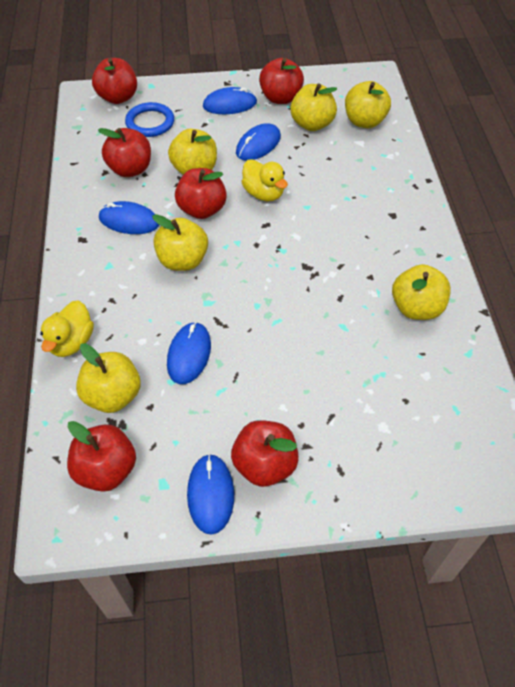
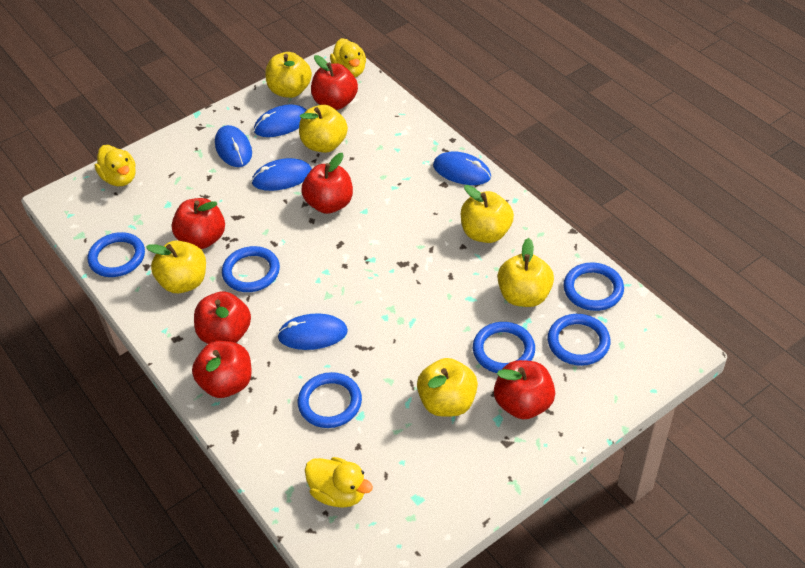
blue ring: [125,102,174,137] = 1 -> [88,232,145,277] [222,246,280,292] [298,372,362,428] [473,322,535,373] [548,314,611,366] [563,263,624,311] = 6
yellow duck: [40,301,94,357] [242,159,288,201] = 2 -> [95,145,136,186] [305,457,373,508] [330,38,366,77] = 3

